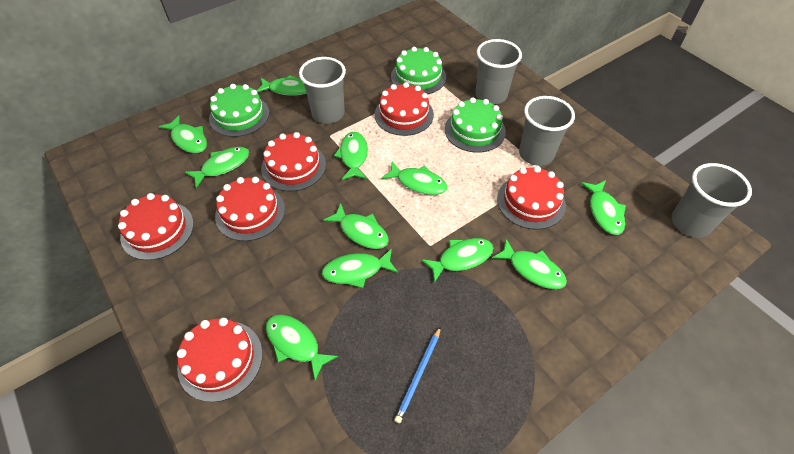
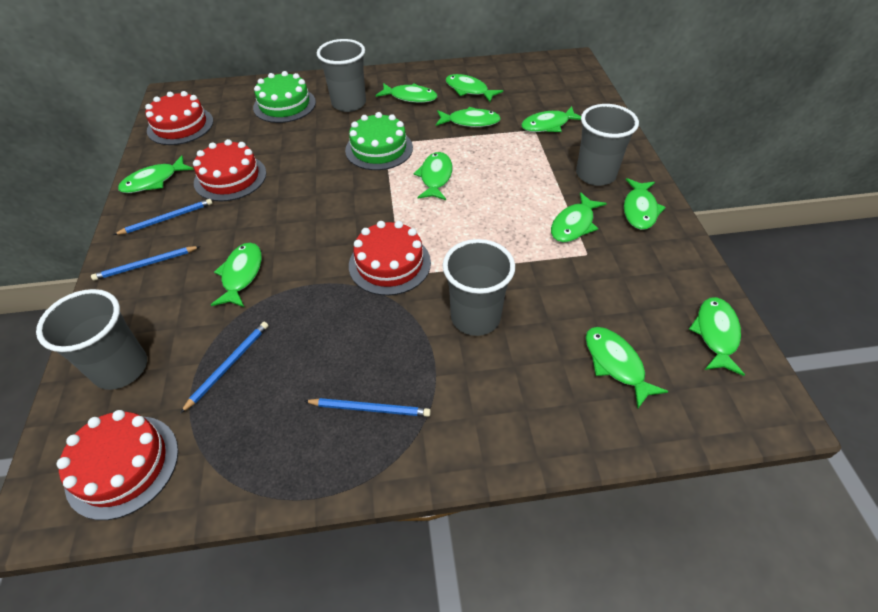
blue pencil: [394,326,441,423] = 1 -> [91,246,200,281] [114,199,213,235] [181,322,268,413] [305,398,431,417] = 4
green cake: [209,84,269,137] [391,47,446,94] [445,97,506,153] = 3 -> [253,71,316,123] [345,112,413,170] = 2
red cake: [118,193,194,260] [177,318,263,402] [215,177,285,241] [261,132,326,191] [375,82,434,136] [497,166,566,230] = 6 -> [57,410,178,520] [145,91,213,145] [193,139,266,201] [349,221,431,296] = 4

